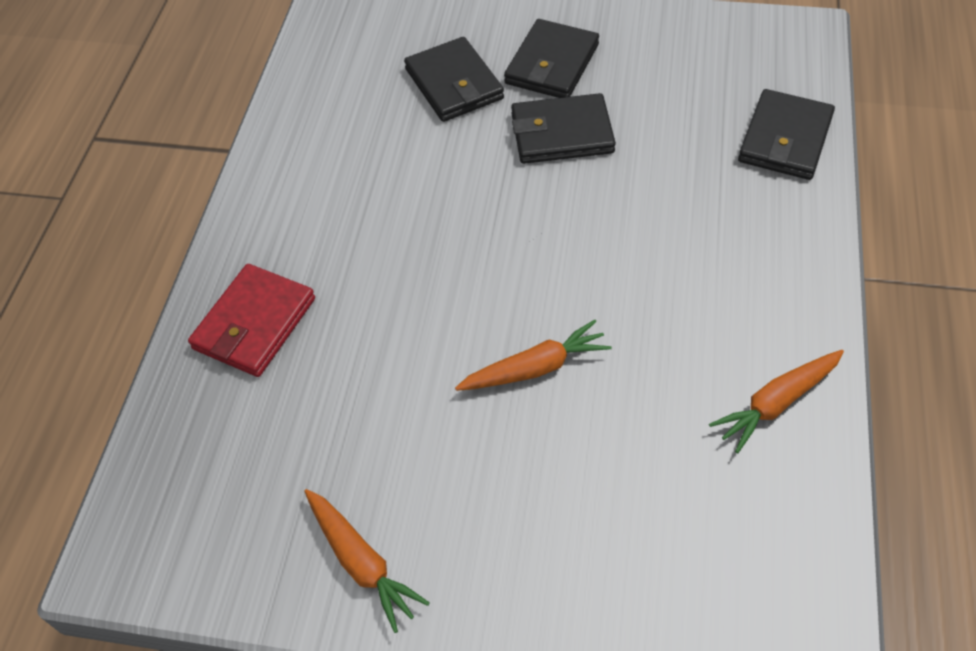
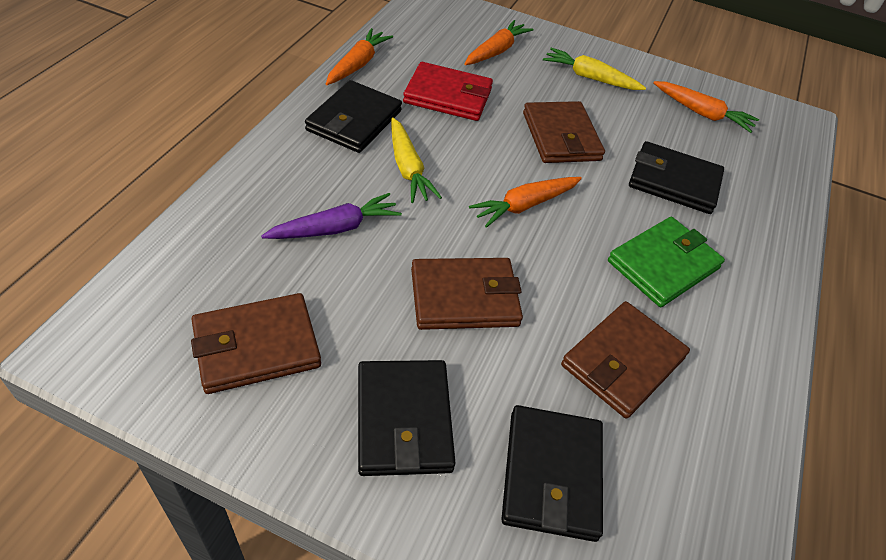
brown wallet: none = 0 -> [191,293,321,394] [411,258,523,330] [523,101,605,163] [561,301,690,419] = 4
green wallet: none = 0 -> [608,217,725,307] = 1
orange carrot: [304,489,430,633] [455,320,612,391] [709,350,844,453] = 3 -> [326,28,393,85] [464,20,533,65] [469,177,582,228] [653,81,759,133] = 4
purple carrot: none = 0 -> [261,193,402,239] = 1
yellow carrot: none = 0 -> [391,118,442,203] [543,48,646,90] = 2

